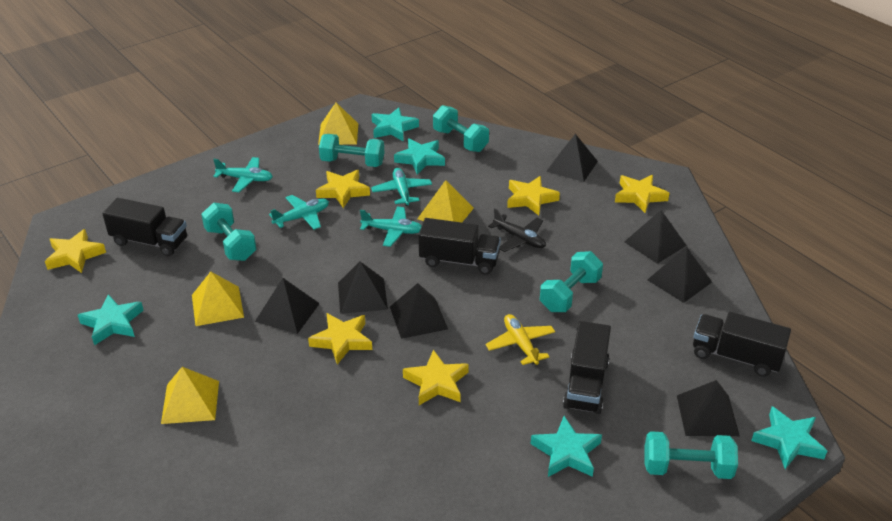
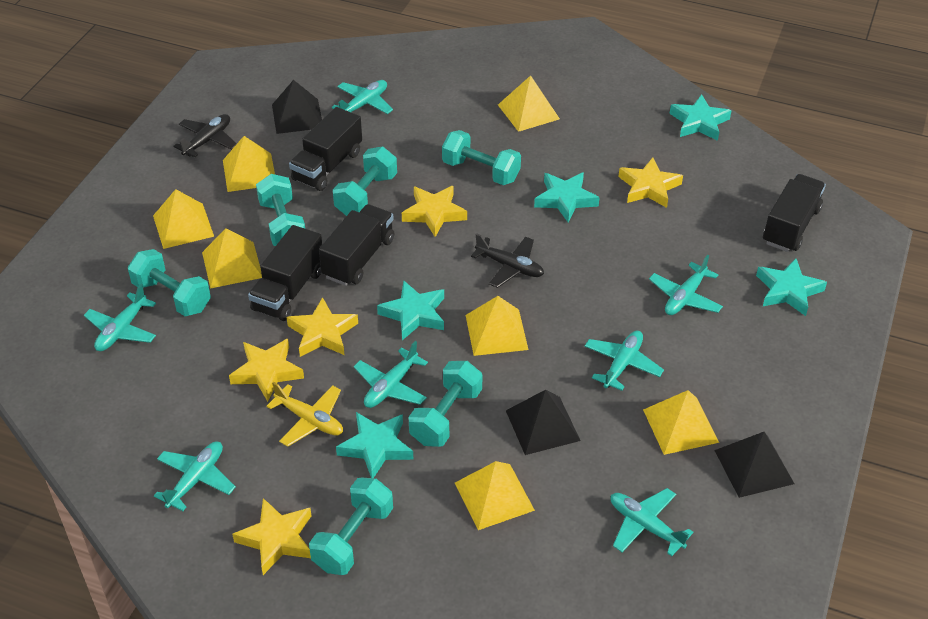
black plane: [488,208,546,252] = 1 -> [173,114,237,157] [471,233,544,288] = 2
black pyramid: [255,278,320,334] [338,261,388,314] [390,283,448,339] [546,134,598,182] [624,210,687,264] [647,246,712,303] [677,380,740,436] = 7 -> [272,80,322,134] [506,390,581,455] [714,432,794,498] = 3
turquoise dumbbell: [201,202,256,261] [319,134,384,167] [433,105,489,152] [540,251,603,312] [644,431,738,479] = 5 -> [128,249,211,316] [256,174,305,246] [309,478,393,575] [333,147,397,216] [409,361,483,447] [442,130,521,185] = 6
turquoise plane: [213,157,273,192] [269,195,329,230] [360,206,422,247] [371,168,432,206] = 4 -> [84,284,156,351] [154,441,236,511] [332,80,393,114] [354,341,428,408] [585,330,664,391] [610,488,693,556] [649,255,723,315] = 7
yellow pyramid: [161,367,219,424] [192,272,244,326] [318,102,358,145] [417,180,474,223] = 4 -> [153,189,214,249] [202,228,262,289] [223,136,275,192] [455,461,535,530] [466,296,529,356] [498,75,560,132] [643,390,719,455] = 7
yellow star: [45,229,106,273] [308,313,372,365] [316,170,370,208] [403,350,469,405] [507,176,560,216] [615,175,669,213] = 6 -> [229,339,304,402] [232,498,312,575] [287,297,358,357] [402,186,467,237] [618,157,683,208] = 5

